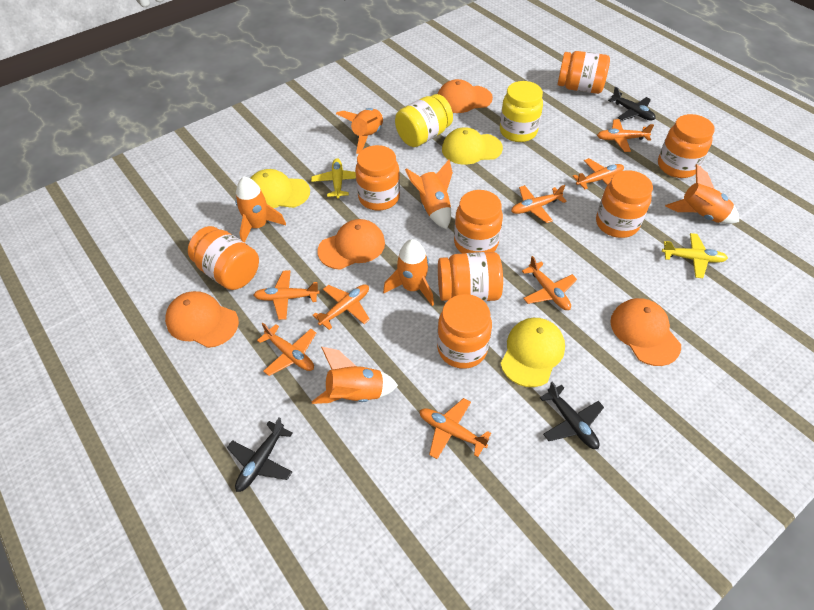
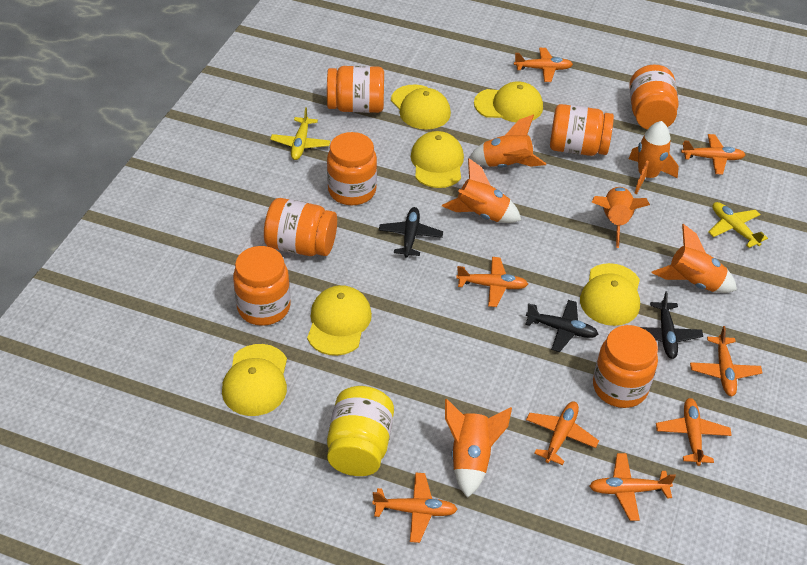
orange cap: [165,291,239,348] [317,219,385,270] [438,79,493,113] [610,298,681,366] = 4 -> none = 0
orange jar: [188,226,259,290] [355,145,400,211] [437,294,492,369] [438,252,503,302] [454,190,503,254] [557,51,610,94] [596,170,653,238] [658,114,715,178] = 8 -> [233,246,291,326] [264,198,337,256] [327,66,384,113] [327,132,377,205] [550,104,614,156] [593,325,658,408] [629,64,678,130] = 7
yellow cap: [251,169,310,208] [442,127,503,165] [500,318,565,387] = 3 -> [222,344,287,416] [307,285,372,356] [391,85,451,130] [411,131,464,188] [474,82,543,122] [580,263,640,326] = 6
yellow jar: [395,94,453,147] [500,81,543,142] = 2 -> [327,386,394,476] = 1

